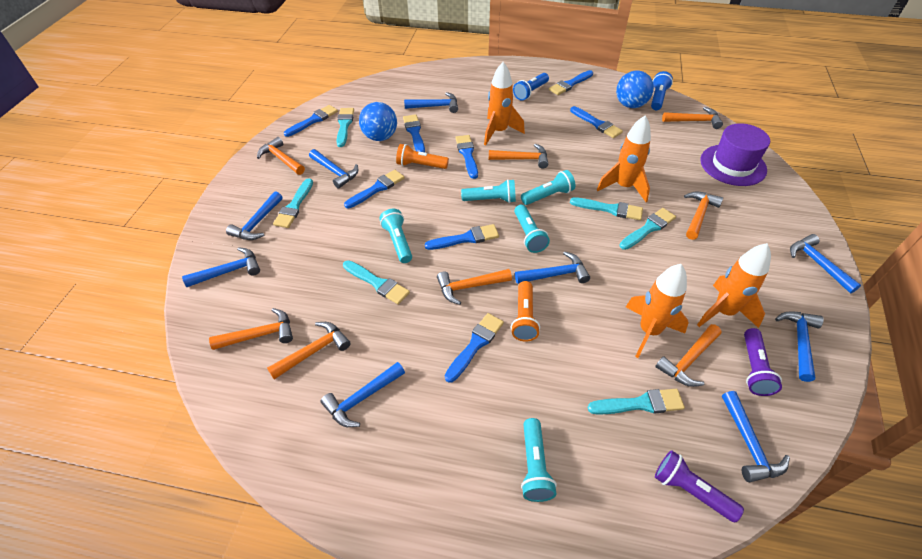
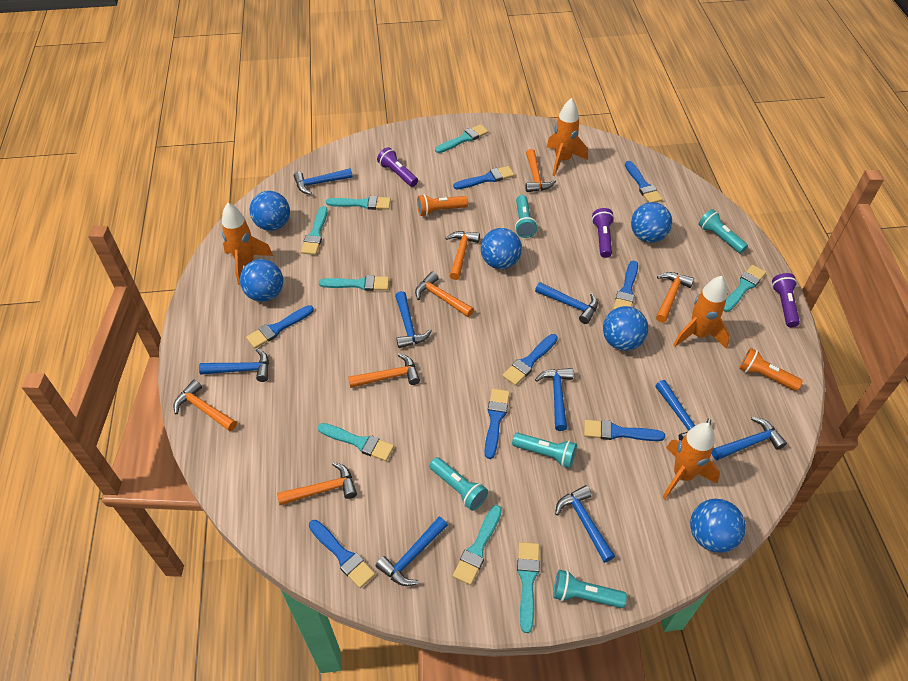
blue ball: [359,102,397,141] [616,71,654,108] = 2 -> [240,259,283,302] [250,191,290,231] [481,228,522,269] [603,306,648,351] [631,202,672,243] [690,499,746,553] = 6
blue flashlight: [513,73,549,101] [651,71,673,110] = 2 -> none = 0
orange hammer: [209,308,293,350] [257,137,305,175] [267,322,351,379] [437,269,512,305] [489,144,548,169] [655,324,721,387] [662,107,723,129] [684,191,723,240] = 8 -> [173,380,237,431] [277,462,357,505] [348,353,420,388] [415,272,474,317] [445,231,480,280] [525,149,556,192] [656,272,694,323] = 7
purple flashlight: [655,450,744,522] [744,328,782,396] = 2 -> [377,147,418,187] [592,208,614,258] [772,273,800,327] = 3
purple hat: [700,123,770,186] = 1 -> none = 0
turquoise brush: [273,178,313,228] [336,108,354,147] [343,260,410,304] [570,197,643,220] [587,389,685,415] [620,208,676,250] = 6 -> [301,206,328,255] [318,423,394,461] [319,275,389,291] [326,196,391,210] [435,124,489,153] [453,505,502,585] [517,542,540,633] [723,265,766,312] = 8

